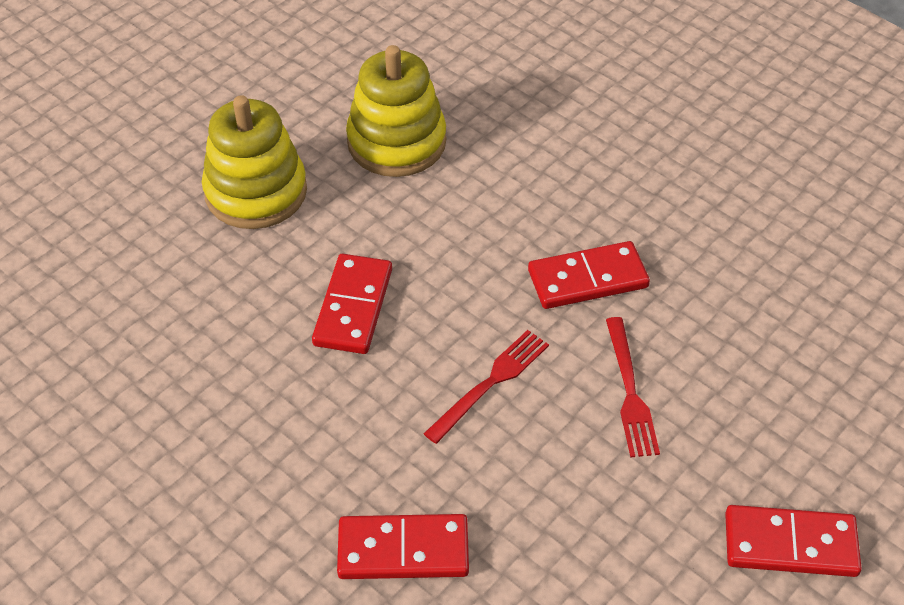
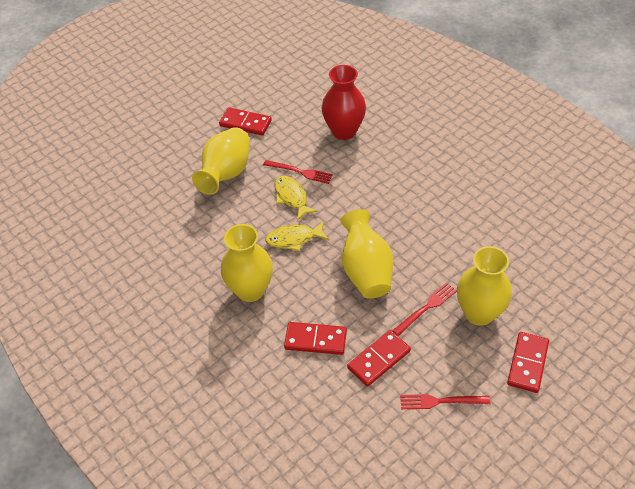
red fork: [423,330,549,444] [606,317,660,457] = 2 -> [263,160,333,184] [392,282,457,336] [400,394,491,409] = 3
red vase: none = 0 -> [322,65,366,140] = 1
yellow fish: none = 0 -> [265,221,329,251] [275,176,318,221] = 2
yellow stacking toy: [202,95,307,229] [346,45,446,177] = 2 -> none = 0
yellow vase: none = 0 -> [192,127,250,195] [221,224,273,302] [340,209,393,299] [457,246,512,326] = 4

